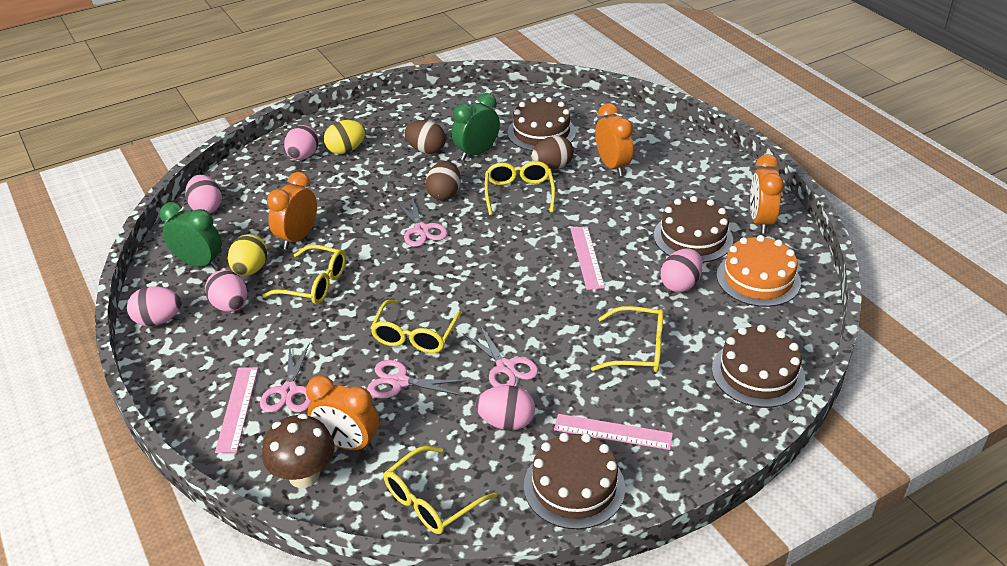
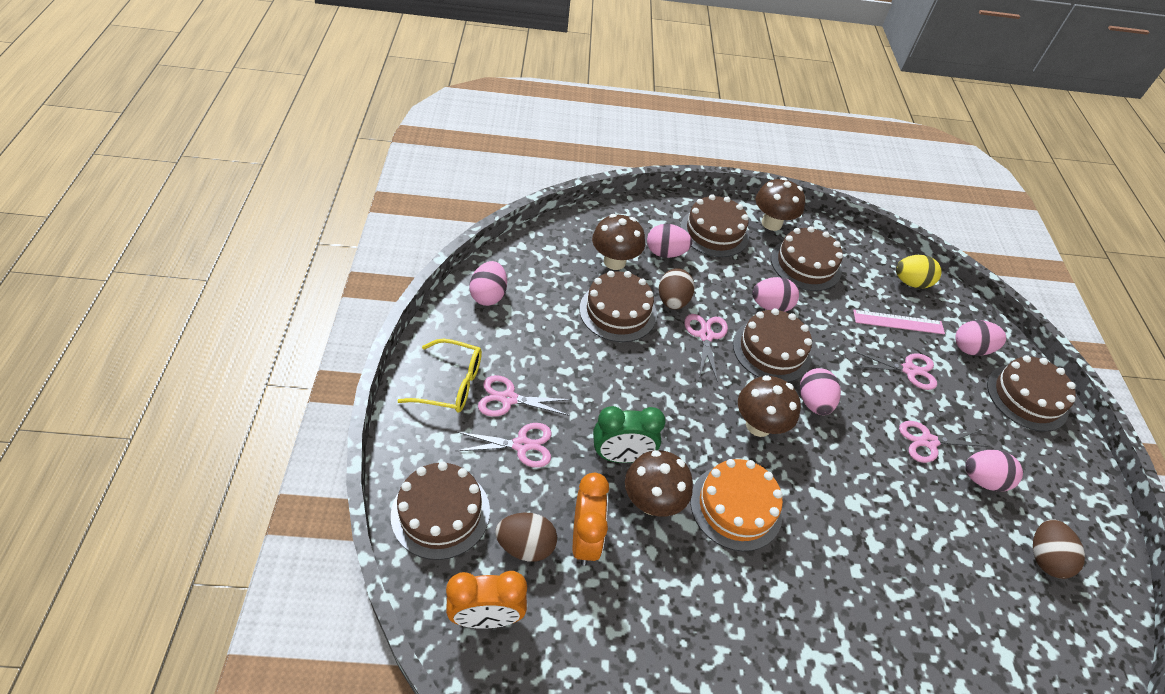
brown cake: [508,97,576,151] [524,433,625,529] [654,196,733,263] [712,325,805,408] = 4 -> [391,462,490,560] [580,271,657,342] [680,194,749,257] [733,308,812,382] [771,226,843,291] [987,355,1076,432] = 6
brown mushroom: [262,414,334,488] = 1 -> [592,214,645,270] [625,450,693,517] [738,375,801,437] [756,178,805,231] = 4
green clock: [160,202,222,269] [452,93,500,160] = 2 -> [593,406,666,463] = 1
orange clock: [267,172,317,249] [306,375,379,452] [595,103,633,176] [750,154,784,234] = 4 -> [446,571,527,629] [573,473,609,566] = 2
pink ruler: [215,367,258,453] [554,414,673,450] [570,226,605,290] = 3 -> [853,310,945,334] = 1
pink scissors: [260,343,312,412] [367,360,466,398] [396,198,447,247] [463,325,538,387] = 4 -> [456,423,551,468] [478,375,572,417] [684,314,728,382] [854,351,937,390] [899,421,990,463] = 5
yellow egg: [228,234,268,276] [324,120,365,154] = 2 -> [896,255,942,289] = 1
yellow glasses: [262,245,346,304] [370,300,462,353] [384,446,497,534] [485,161,555,215] [591,306,664,372] = 5 -> [397,339,482,413] = 1

